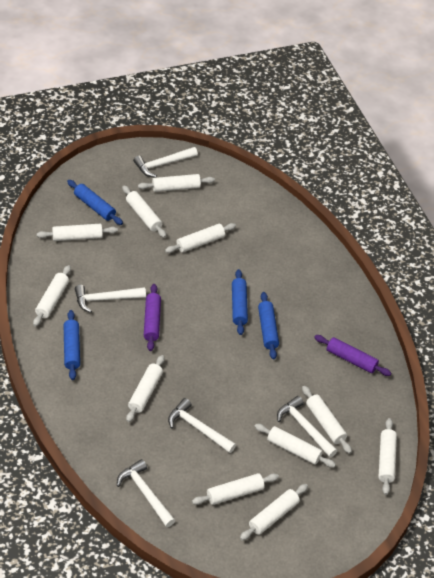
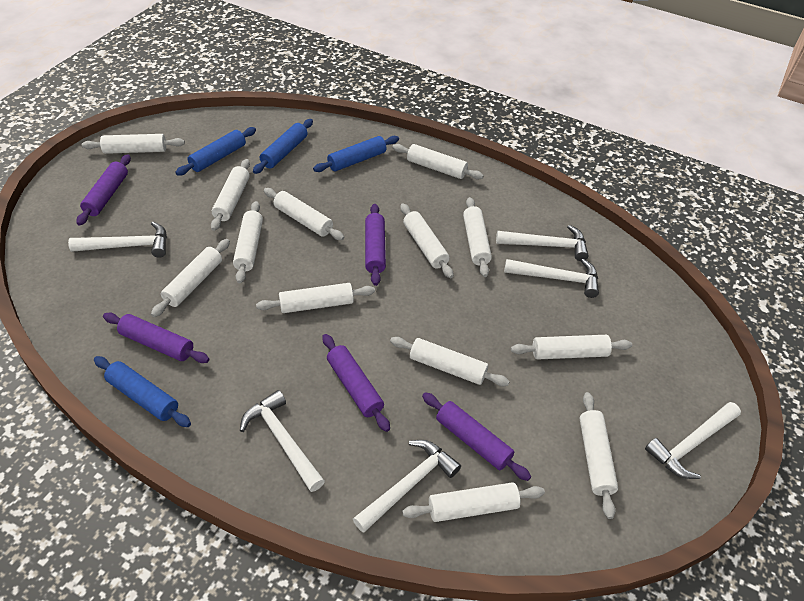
purple rolling pin: [144,284,161,351] [314,335,391,376] = 2 -> [76,154,131,226] [103,312,209,363] [322,334,390,432] [365,204,386,286] [422,392,531,481] = 5
white hammer: [75,285,146,313] [117,459,175,527] [133,147,198,178] [168,398,236,453] [277,396,337,458] = 5 -> [68,222,167,258] [240,390,325,492] [353,440,461,533] [496,225,589,261] [504,259,599,298] [645,402,741,479] = 6
white rolling pin: [33,265,71,327] [37,224,118,241] [122,185,166,238] [126,355,164,422] [138,174,215,192] [165,223,236,253] [192,473,279,505] [240,484,308,540] [254,424,336,468] [302,386,352,454] [378,418,397,495] = 11 -> [82,134,185,154] [151,239,230,317] [211,159,250,231] [233,201,263,283] [256,283,375,313] [264,188,344,240] [390,337,510,386] [392,144,484,179] [400,203,453,278] [402,482,545,522] [463,197,492,277] [511,335,632,360] [579,392,618,519] = 13

